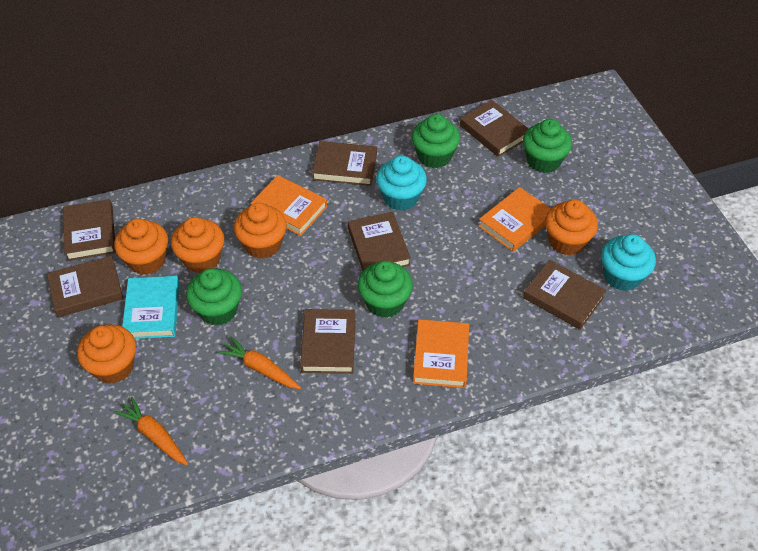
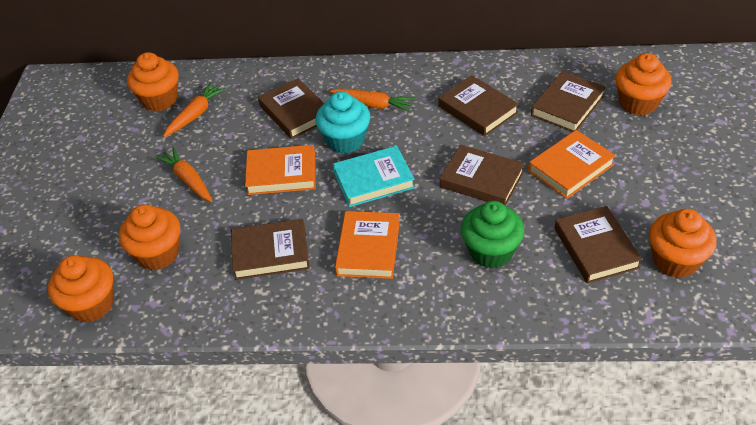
brown book: [47,256,123,317] [63,199,116,261] [300,309,356,374] [312,141,377,186] [348,212,411,271] [460,100,529,157] [523,260,607,330] = 7 -> [231,219,309,280] [258,78,324,139] [438,75,519,136] [440,145,525,206] [531,71,606,132] [555,206,642,284] = 6
green cupcake: [186,268,242,326] [358,261,413,318] [412,114,460,168] [523,119,572,173] = 4 -> [461,201,524,268] = 1
orange carrot: [114,397,188,465] [218,336,301,389] = 2 -> [155,147,213,202] [163,82,226,137] [330,89,415,112] = 3
turquoise cupcake: [376,156,427,211] [601,234,656,291] = 2 -> [315,91,370,154] = 1

